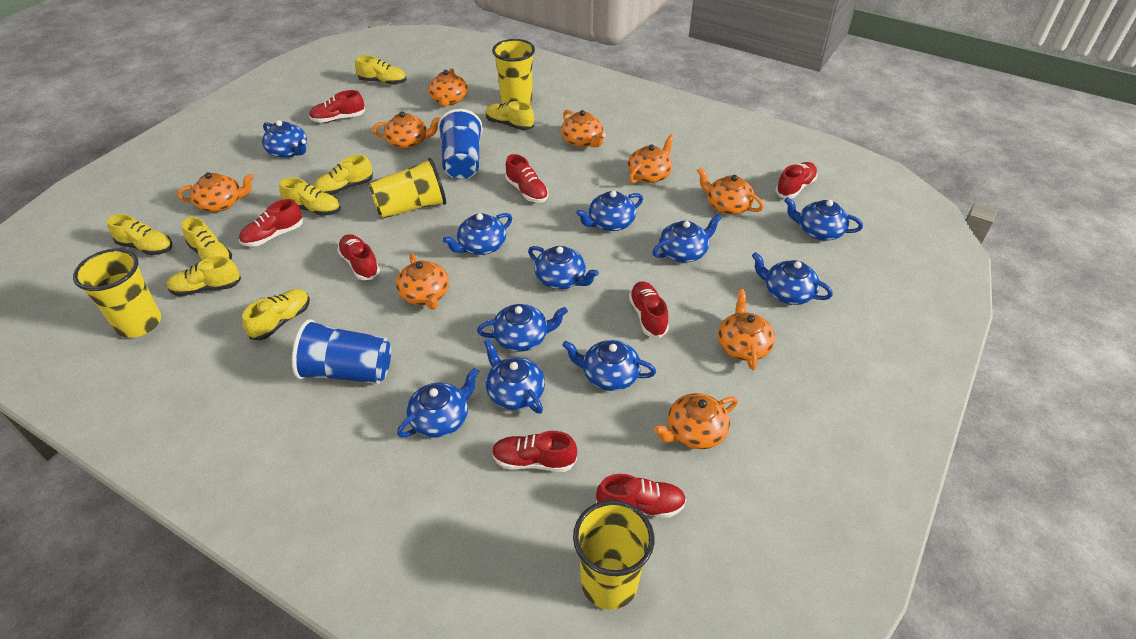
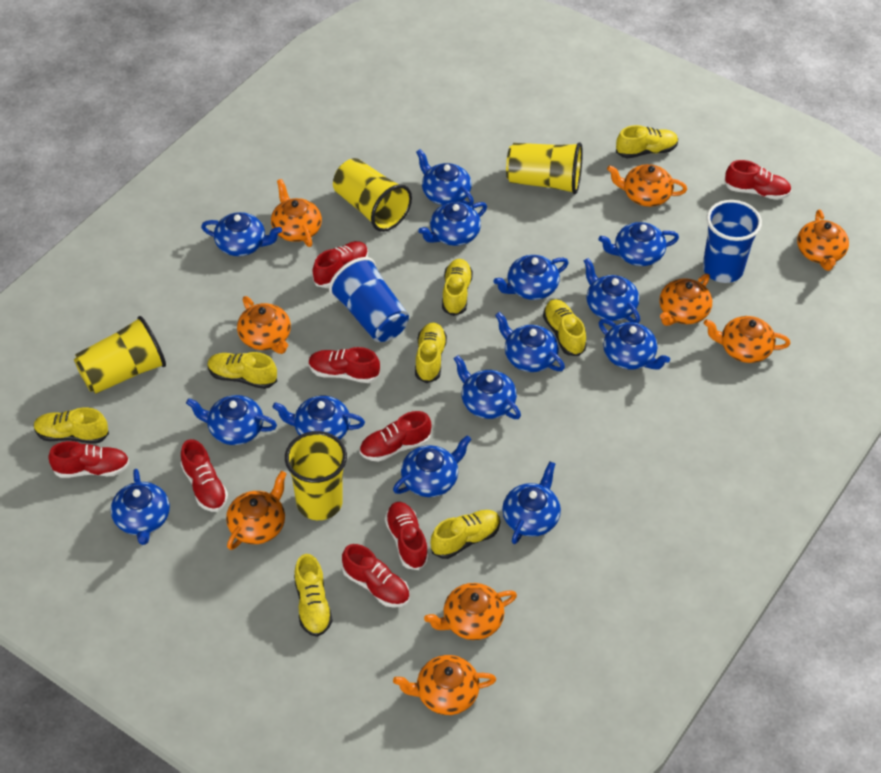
blue teapot: [262,120,307,158] [397,368,479,438] [443,213,512,255] [477,304,568,352] [484,339,545,414] [528,246,599,289] [562,340,656,391] [576,191,643,231] [653,214,722,263] [752,252,833,305] [784,197,863,240] = 11 -> [111,469,170,545] [186,395,277,445] [201,212,282,256] [272,396,365,440] [393,435,472,497] [416,149,474,206] [418,202,487,246] [453,355,521,419] [494,255,569,300] [495,312,565,372] [502,461,561,544] [584,258,640,323] [598,222,679,266] [599,319,670,369] = 14

